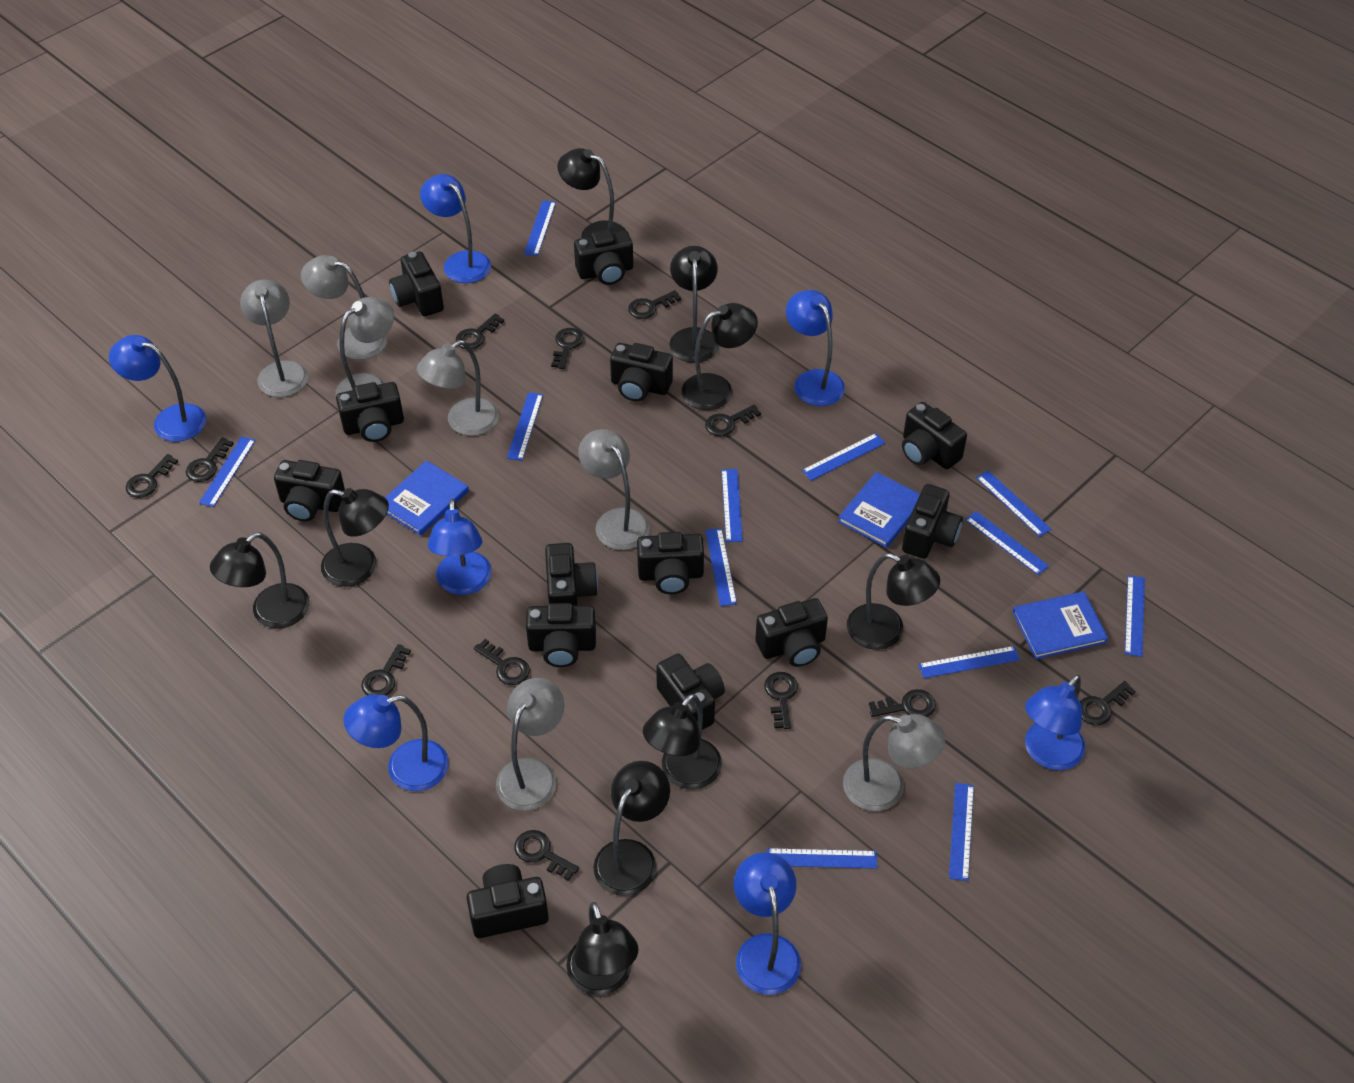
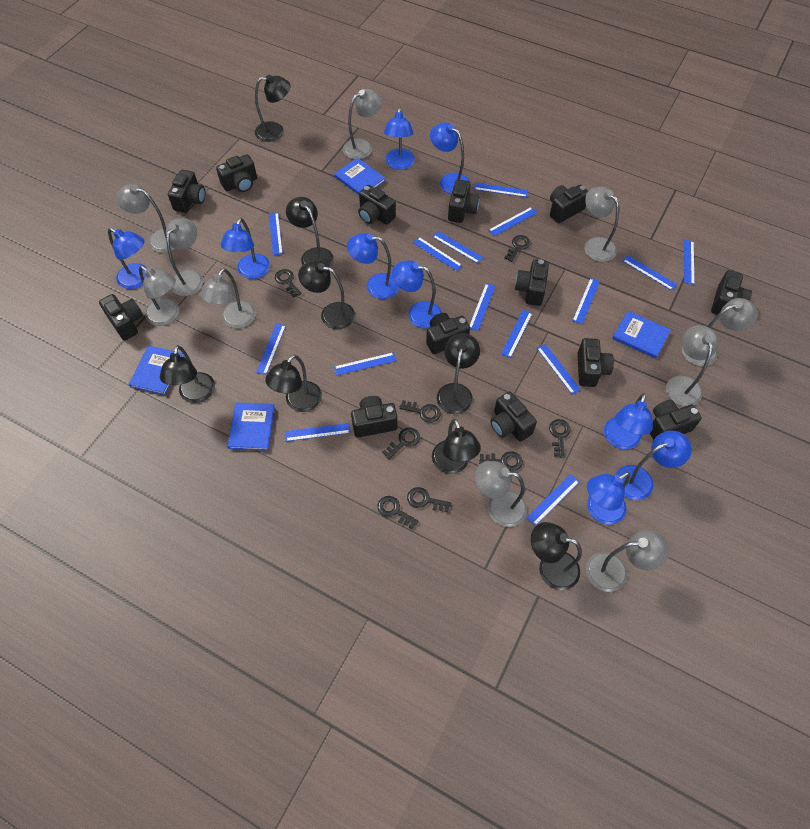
black key: [126,454,178,498] [186,437,234,482] [361,644,411,696] [456,314,504,349] [474,639,530,685] [514,830,579,881] [551,328,584,369] [628,290,681,319] [705,405,761,436] [764,672,798,729] [869,689,936,717] [1080,681,1136,725] = 12 -> [275,269,301,298] [377,496,418,529] [382,428,420,459] [399,400,441,423] [407,487,451,513] [479,451,523,471] [505,235,530,262] [549,419,571,458] = 8
black lamp: [210,532,309,629] [321,488,389,587] [558,148,626,238] [566,902,639,995] [593,761,670,896] [643,694,722,789] [669,246,719,363] [682,303,758,410] [847,553,940,650] = 9 -> [160,345,215,403] [255,74,290,142] [265,355,322,412] [286,197,334,267] [298,261,355,329] [432,419,481,474] [437,333,480,414] [531,522,582,590] = 8
blue book: [385,460,469,536] [838,472,920,548] [1013,591,1108,659] = 3 -> [129,346,184,395] [227,402,275,451] [334,158,385,195] [612,311,671,359] = 4
blue lamp: [109,335,206,442] [343,694,449,791] [420,174,491,283] [428,499,492,595] [734,852,801,995] [786,290,845,406] [1025,675,1085,770] = 7 -> [108,228,147,289] [221,218,270,279] [347,233,399,299] [384,107,415,170] [392,260,442,329] [430,123,470,194] [587,472,630,525] [604,393,653,449] [616,431,692,500] = 9
blue ruler: [199,436,256,507] [507,392,543,461] [524,200,556,256] [705,528,737,606] [721,469,743,542] [767,848,877,869] [802,433,885,481] [918,646,1020,678] [949,783,974,881] [965,511,1049,575] [976,470,1052,537] [1125,575,1145,657] = 12 -> [256,323,286,375] [269,213,283,255] [285,423,351,441] [334,352,396,376] [413,237,462,271] [433,231,483,263] [469,284,495,331] [474,183,528,197] [488,207,537,236] [501,310,533,358] [526,474,579,526] [537,344,581,394] [572,278,600,324] [623,255,677,291] [684,240,695,285] = 15
grey lamp: [240,279,308,397] [301,255,387,360] [336,297,394,395] [417,340,499,436] [496,678,564,811] [578,429,650,550] [843,714,946,811] = 7 -> [116,184,175,253] [139,266,179,326] [166,218,203,296] [200,268,256,328] [343,89,383,159] [475,461,527,527] [584,187,619,262] [586,530,669,592] [666,325,718,406] [682,298,758,366] = 10

